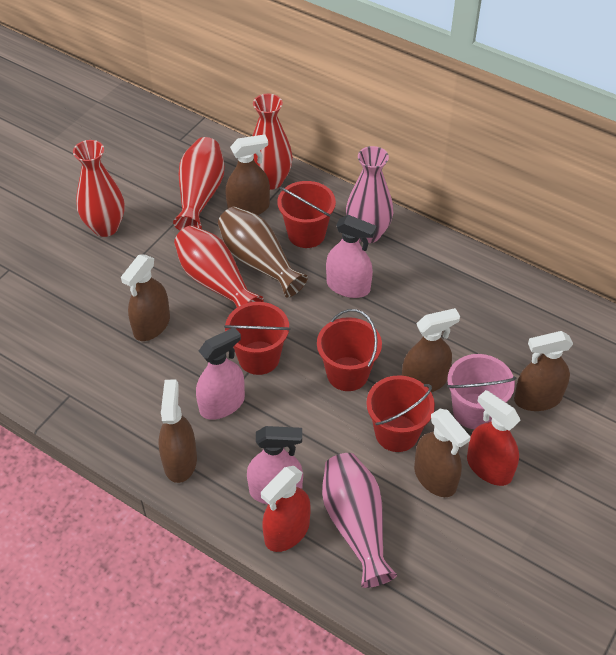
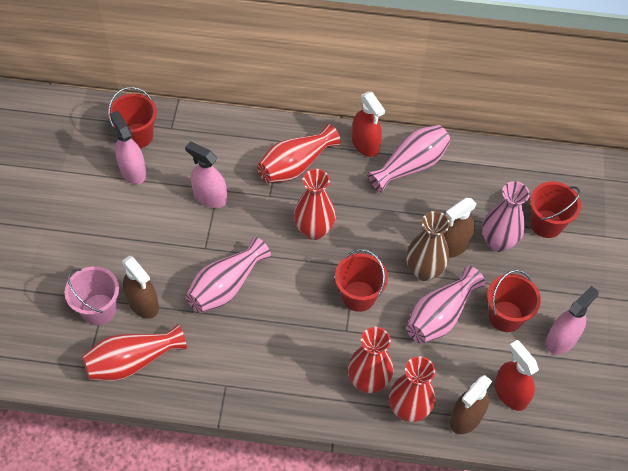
brown spray bottle: [121,254,170,341] [159,380,197,483] [225,134,270,215] [402,308,460,392] [414,409,471,497] [514,331,573,411] = 6 -> [122,255,159,319] [443,198,477,258] [450,375,492,434] = 3
pink vase: [322,453,397,588] [346,146,393,243] = 2 -> [186,237,271,313] [367,125,451,193] [406,266,485,344] [482,181,530,252] = 4
red vase: [73,140,125,237] [173,137,225,231] [174,226,264,307] [252,94,293,190] = 4 -> [82,324,187,381] [257,124,340,183] [294,169,336,240] [348,327,393,393] [389,356,435,422] = 5

